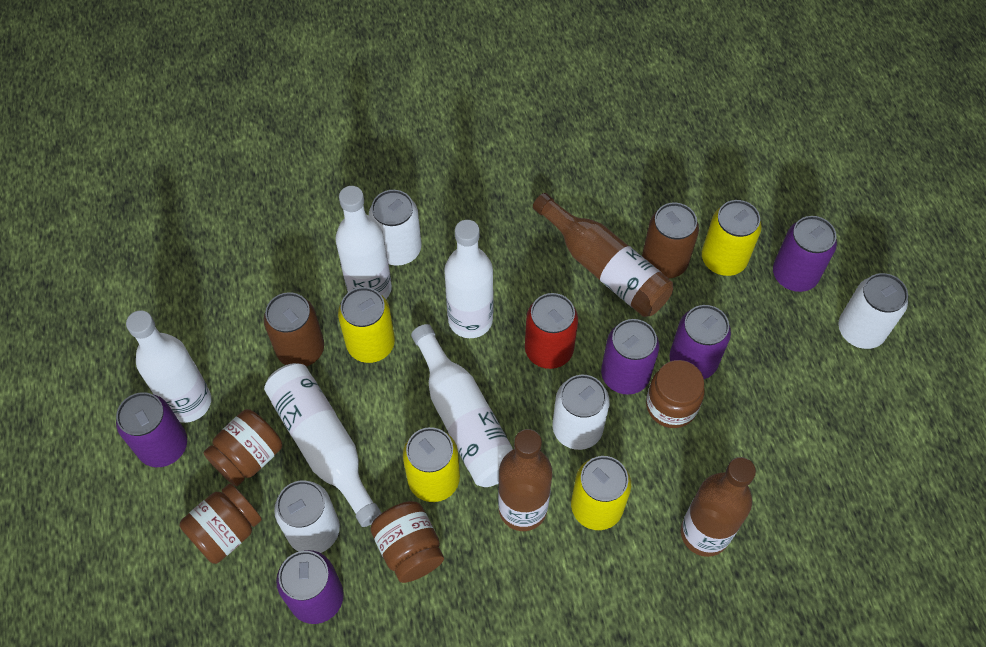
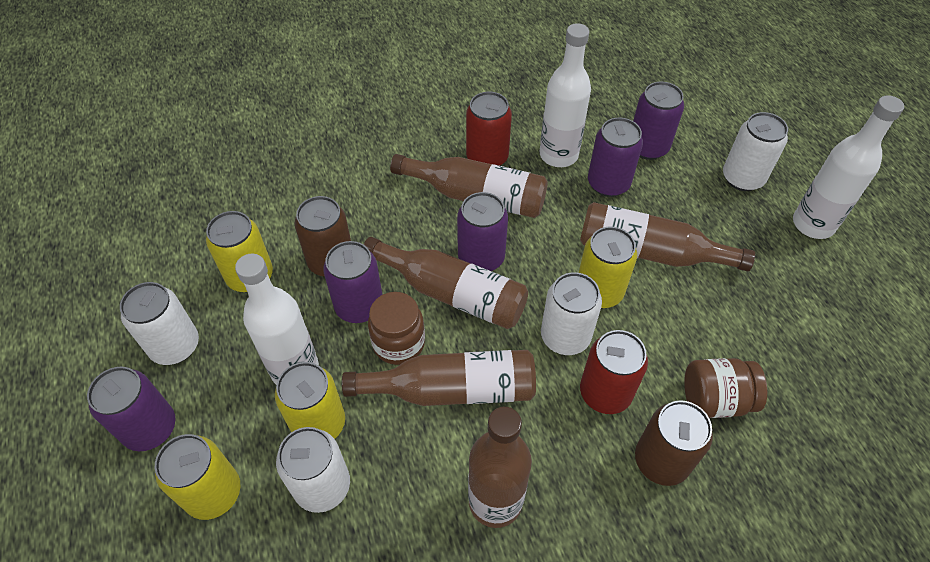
brown bottle: [498,429,552,531] [533,193,673,317] [681,457,756,557] = 3 -> [342,350,536,406] [364,237,528,329] [390,154,548,218] [468,407,532,528] [580,202,755,272] = 5
brown jar: [179,484,262,564] [203,409,282,486] [370,501,444,583] [646,360,705,428] = 4 -> [368,292,425,365] [684,358,767,418] = 2
red can: [525,293,578,369] = 1 -> [466,92,512,166] [580,330,648,414] = 2
white bottle: [126,310,211,423] [264,363,382,527] [335,186,392,299] [411,324,513,487] [444,220,493,338] = 5 -> [235,254,319,385] [540,23,591,167] [793,95,904,239] = 3

